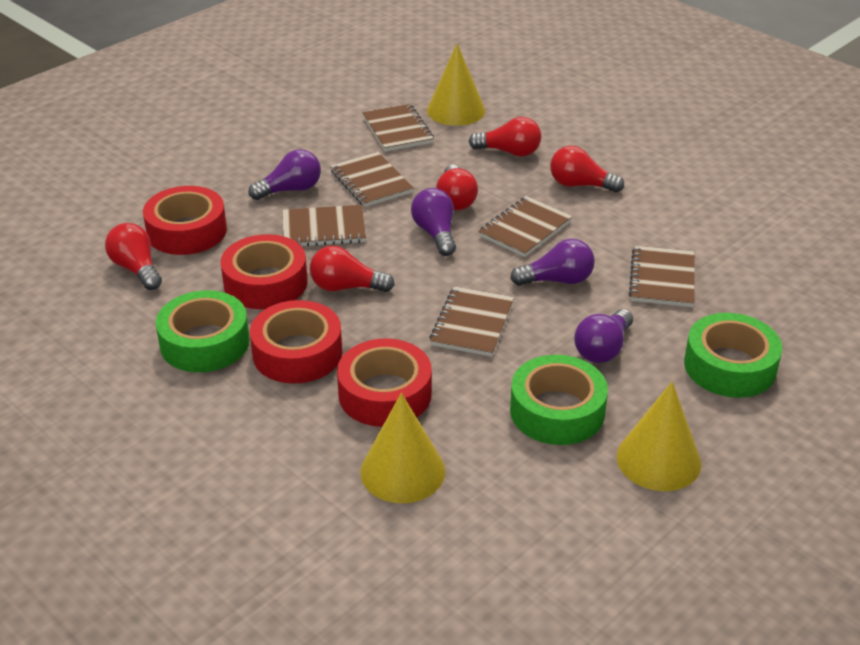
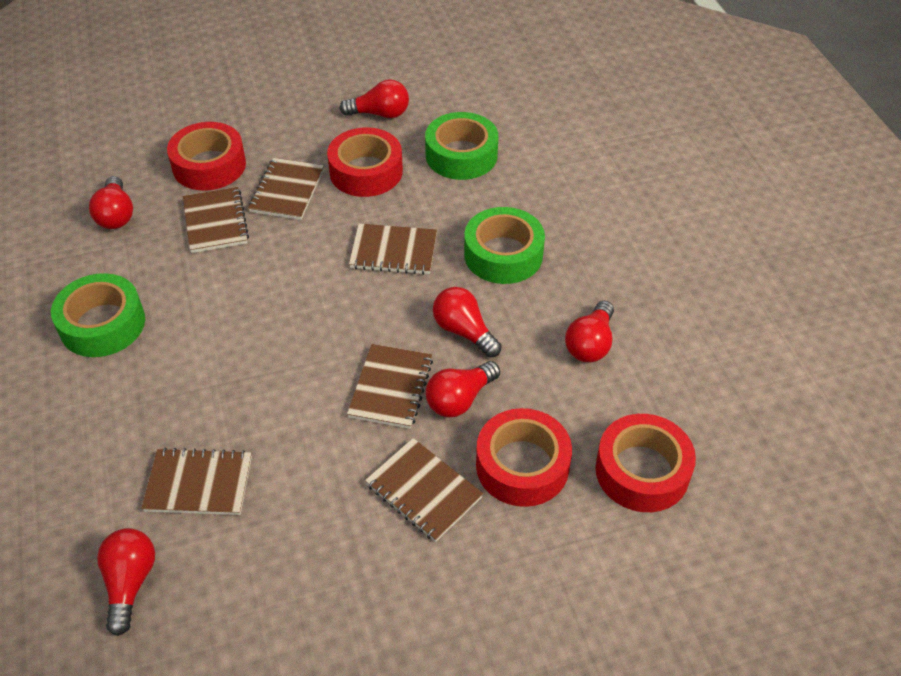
purple light bulb: [248,149,321,200] [411,188,456,256] [510,239,595,286] [574,309,633,363] = 4 -> none = 0
red light bulb: [105,223,162,290] [310,246,395,292] [436,164,478,210] [469,117,541,157] [550,146,624,193] = 5 -> [89,176,133,229] [97,528,155,636] [339,79,409,118] [426,361,500,418] [433,287,502,358] [565,301,614,362] = 6
yellow cone: [361,393,445,503] [427,44,485,126] [617,382,701,491] = 3 -> none = 0

